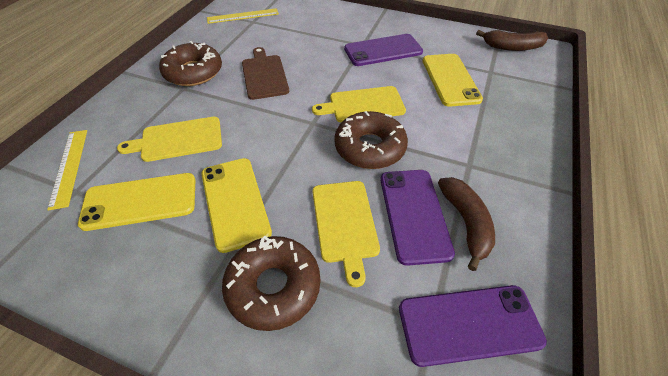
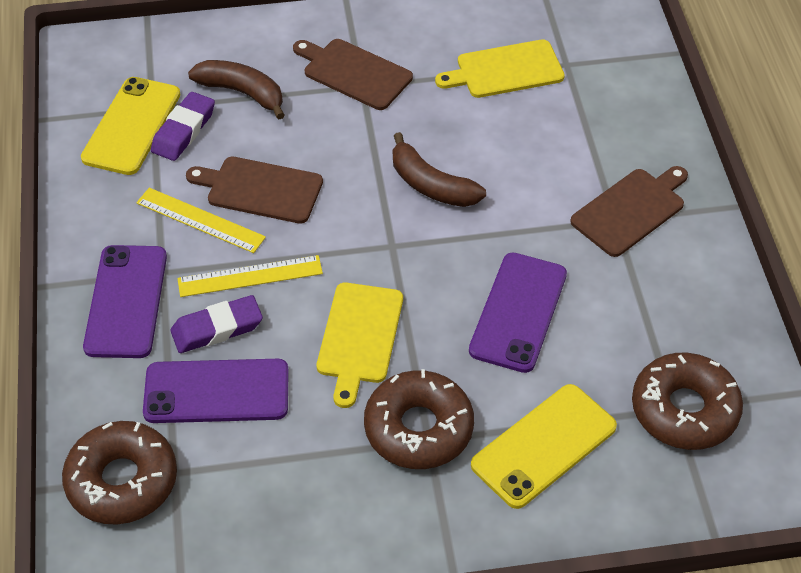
brown cutting board: [242,47,289,100] = 1 -> [186,157,323,224] [293,39,413,110] [570,166,688,257] = 3
purple eraser: none = 0 -> [151,92,215,161] [171,295,263,353] = 2
yellow cutting board: [117,117,222,162] [312,86,406,123] [313,181,380,287] = 3 -> [317,283,403,408] [435,39,565,98] = 2
yellow phone: [78,173,195,231] [201,158,272,253] [423,54,483,107] = 3 -> [81,77,181,175] [471,384,617,509] = 2

